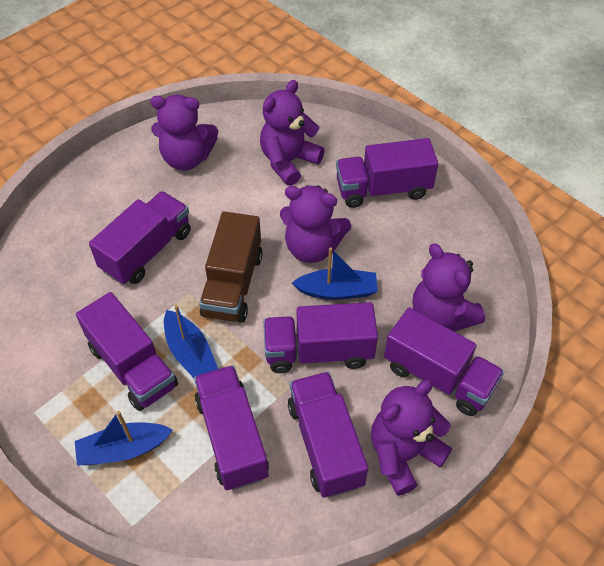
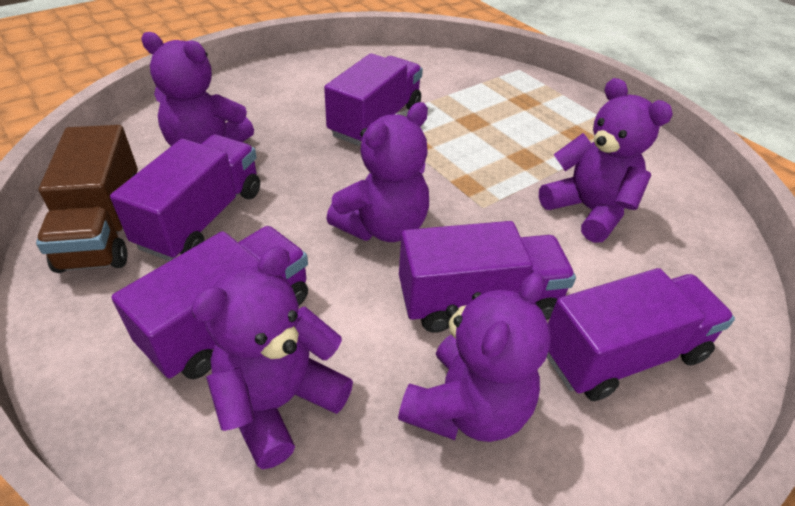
blue boat: [75,411,173,466] [164,305,218,378] [292,247,378,300] = 3 -> none = 0
purple truck: [76,292,178,411] [89,191,191,285] [194,365,269,490] [263,302,378,373] [288,372,368,498] [336,138,438,208] [384,307,504,416] = 7 -> [110,135,260,261] [112,226,308,379] [324,53,423,146] [399,221,576,333] [547,268,735,401] = 5

